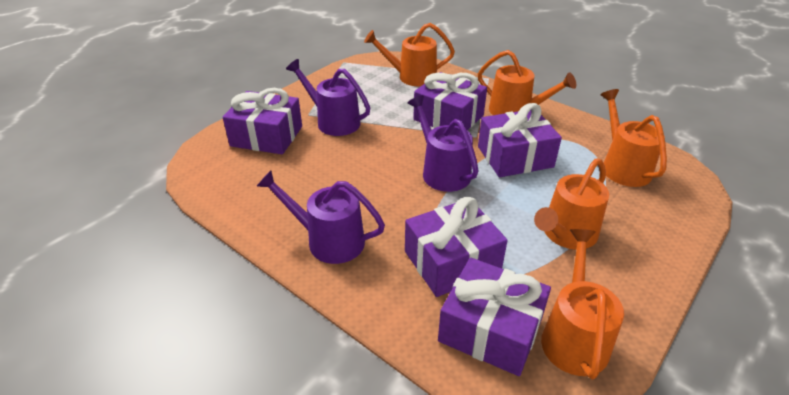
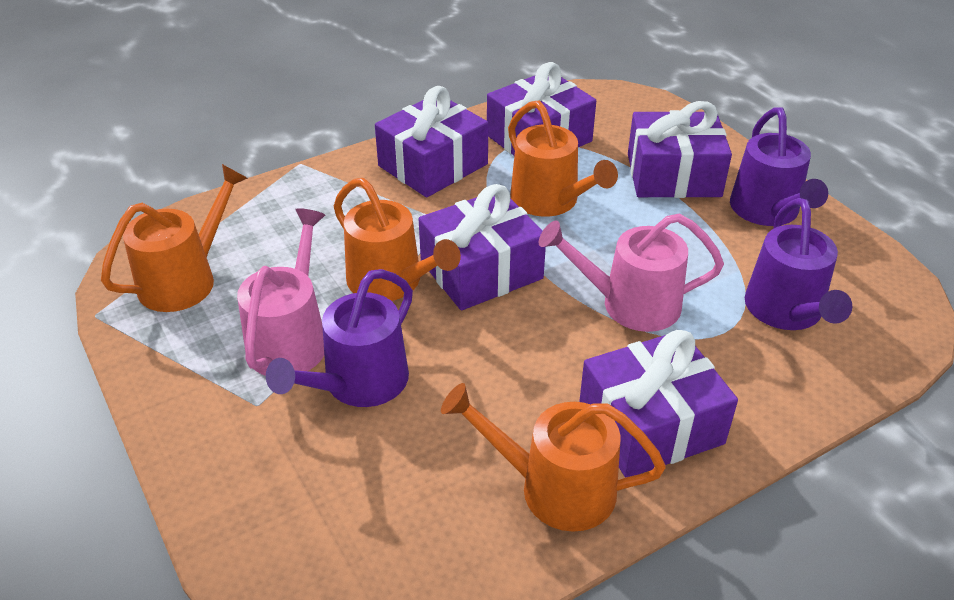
orange watering can: [364,23,455,86] [478,50,576,115] [534,158,609,250] [541,229,624,379] [601,89,667,187] = 5 -> [101,164,248,312] [334,178,461,301] [441,383,666,532] [508,100,618,217] = 4
pink watering can: none = 0 -> [237,208,325,376] [539,214,724,332] = 2

